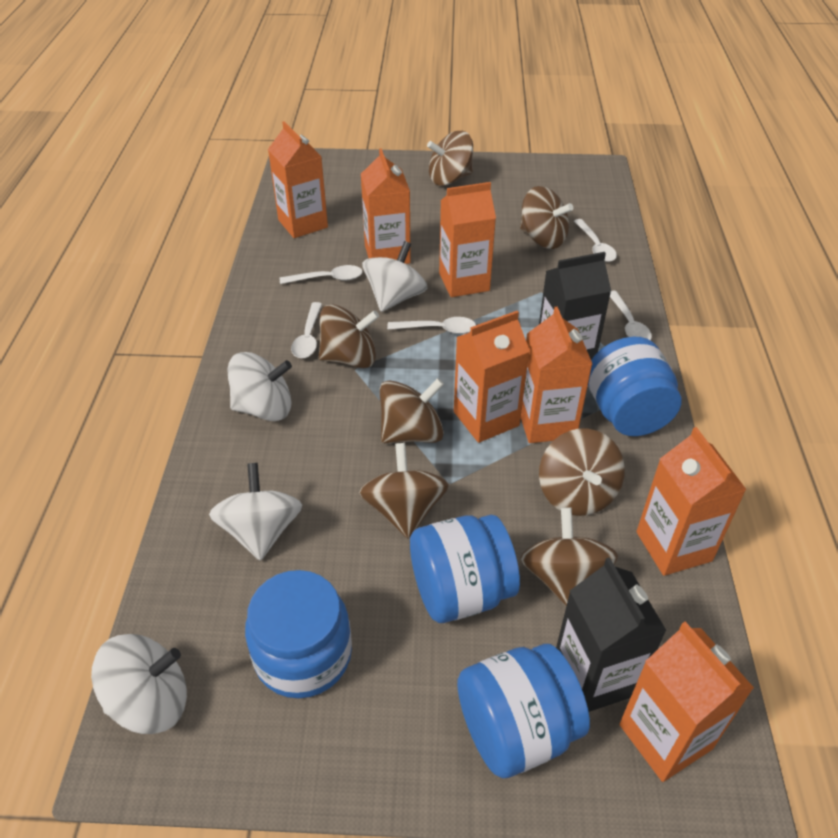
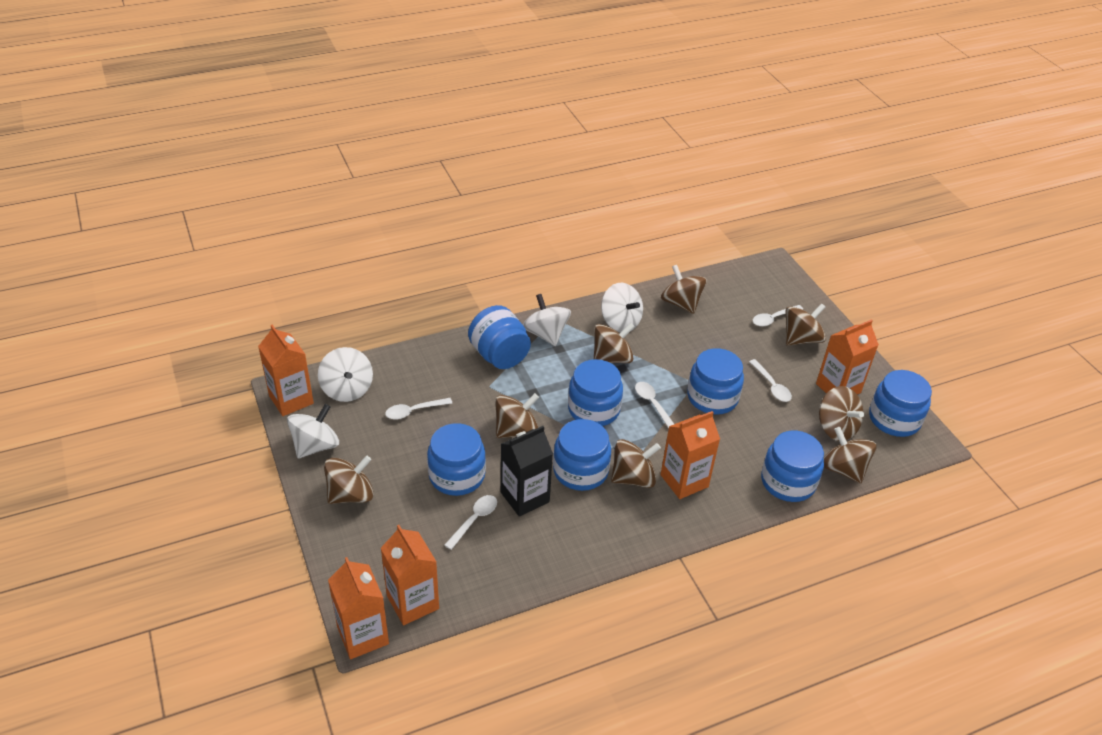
black carton: [539,252,611,360] [556,557,667,712] = 2 -> [501,426,553,517] = 1
blue jar: [245,570,352,698] [410,515,520,623] [457,644,590,778] [588,337,681,436] = 4 -> [427,423,486,496] [468,305,531,369] [553,419,611,491] [568,359,623,426] [687,348,744,415] [761,431,824,502] [869,370,932,437] = 7
brown spinning top: [319,304,379,368] [359,443,449,538] [380,378,444,443] [427,131,473,186] [520,186,573,249] [520,507,618,606] [539,429,625,516] = 7 -> [324,455,374,504] [495,393,539,438] [594,323,635,363] [611,439,661,488] [661,265,707,314] [785,303,826,346] [819,386,864,441] [823,427,876,483] = 8
orange carton: [268,121,328,238] [361,148,411,264] [439,182,496,297] [454,311,530,443] [521,307,592,443] [619,622,754,782] [636,427,747,576] = 7 -> [258,325,314,416] [328,557,389,659] [381,525,439,625] [660,411,720,499] [816,319,879,395] = 5

